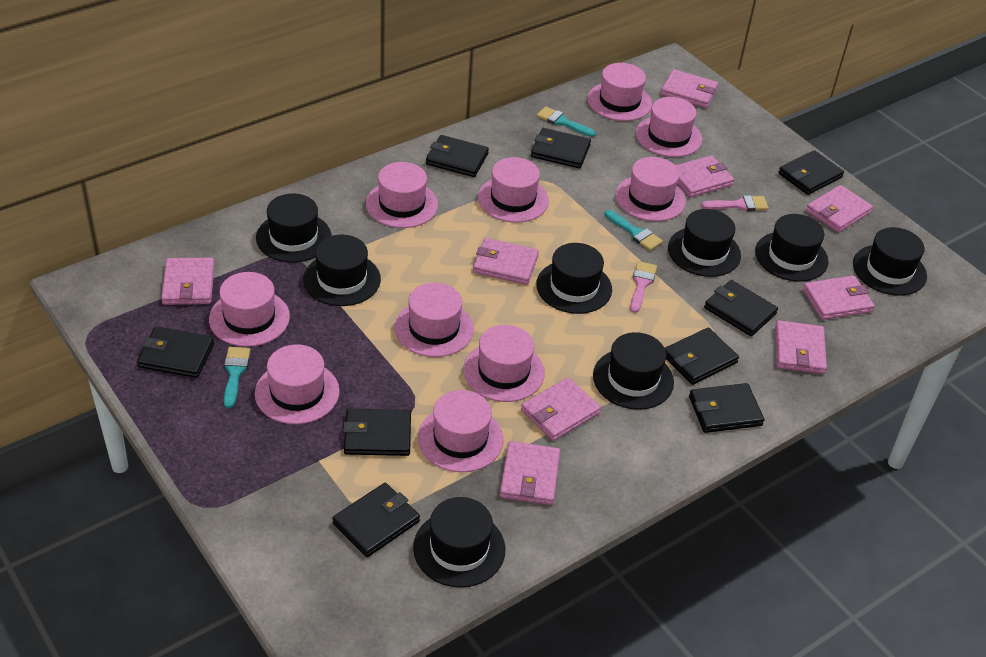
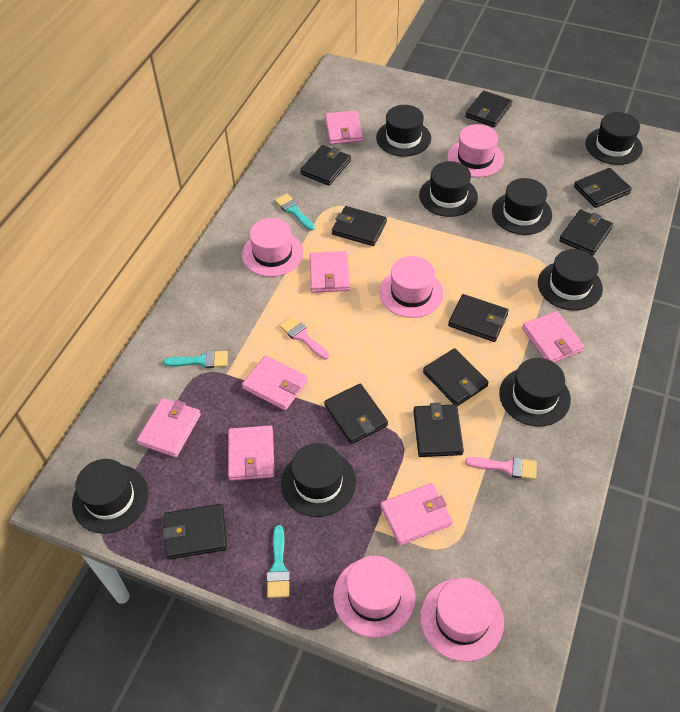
black wallet: [137,326,214,378] [333,483,420,557] [343,409,411,456] [426,135,489,177] [531,128,591,168] [665,328,739,385] [689,383,764,433] [704,280,778,336] [778,150,844,195] = 9 -> [163,504,227,559] [300,145,351,186] [324,384,388,444] [332,206,387,246] [413,403,464,457] [423,348,489,406] [448,294,509,342] [465,91,512,127] [559,209,613,256] [574,168,632,208] = 10
pink hat: [209,272,290,347] [255,344,340,424] [366,162,438,228] [394,282,474,357] [418,390,503,472] [463,325,545,402] [478,157,549,223] [587,63,652,121] [616,157,686,221] [636,97,702,157] = 10 -> [242,218,304,277] [333,556,415,638] [379,256,444,318] [420,578,504,662] [447,124,504,178] = 5
pink wallet: [161,258,215,305] [473,238,539,285] [500,441,560,505] [521,377,601,441] [661,69,718,108] [675,155,734,197] [775,320,827,374] [803,275,875,320] [806,185,873,232] = 9 -> [137,398,201,457] [228,425,274,481] [242,355,308,410] [310,251,350,293] [325,110,363,144] [380,483,453,546] [522,311,585,362] = 7

